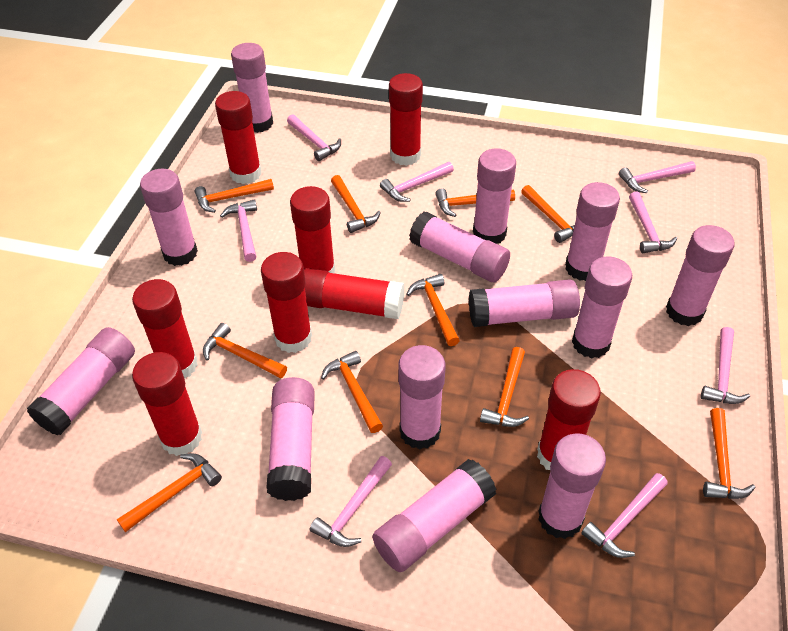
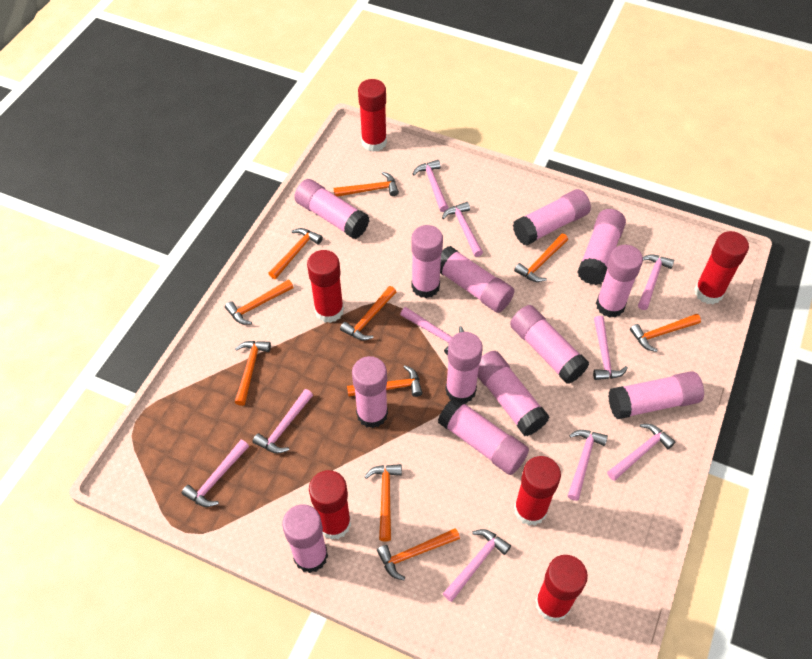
pink hammer: [220,199,257,262] [287,114,341,161] [310,456,392,547] [380,162,454,202] [581,473,668,558] [619,161,696,193] [629,192,677,253] [701,327,750,404] = 8 -> [182,440,249,507] [253,389,313,454] [400,307,464,355] [413,160,449,212] [442,202,483,257] [443,529,511,602] [568,430,608,501] [593,316,628,380] [607,424,675,481] [638,255,674,310] = 10
red glue stick: [132,279,198,379] [132,352,202,456] [215,91,261,184] [261,252,312,353] [290,186,335,274] [304,268,405,319] [389,73,423,166] [537,369,601,470] = 8 -> [307,250,344,323] [309,470,351,540] [358,79,387,152] [514,456,561,526] [535,555,588,622] [694,231,749,304] = 6

